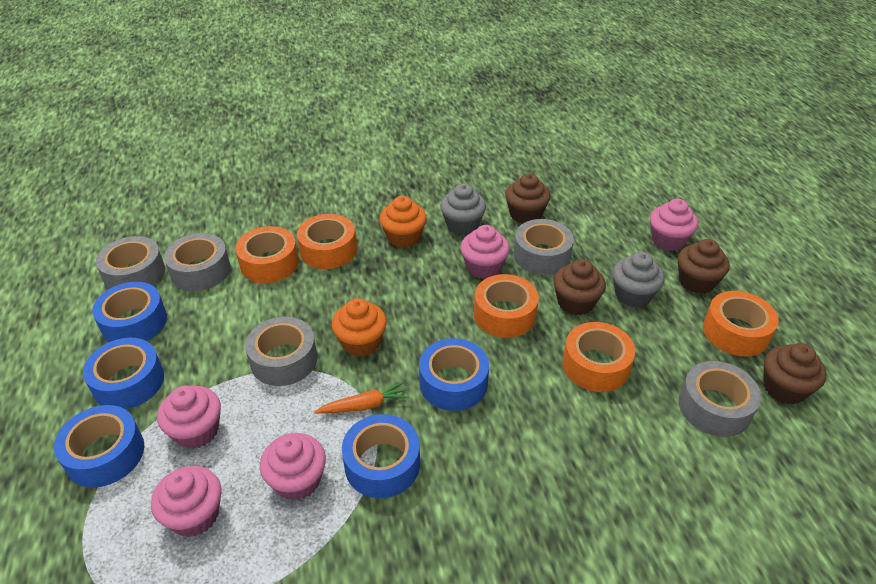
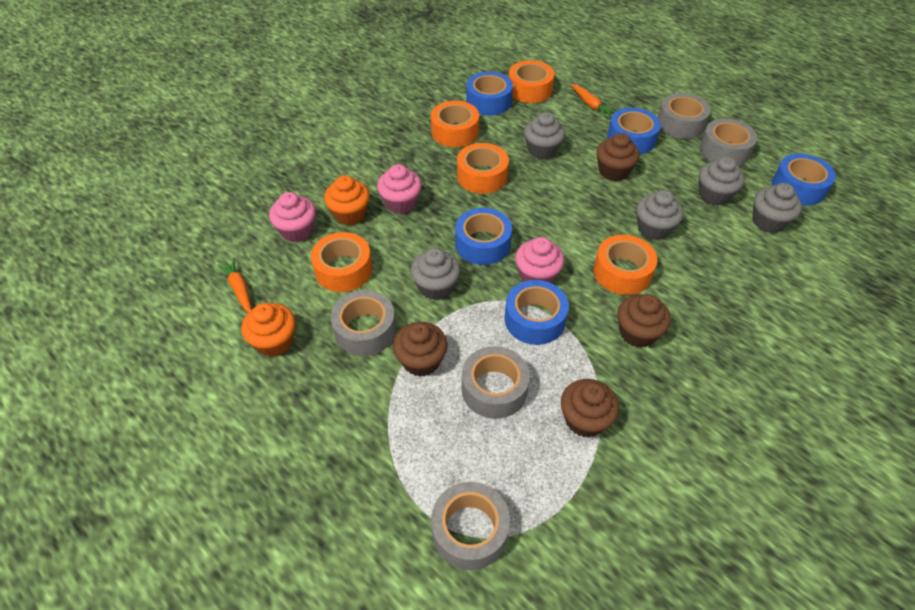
grey cupcake: [440,184,486,235] [612,252,665,307] = 2 -> [411,248,460,300] [524,112,565,159] [636,190,683,240] [699,156,745,206] [752,183,802,233] = 5
orange carrot: [314,382,409,414] = 1 -> [217,258,252,313] [571,84,615,117] = 2
pink cupcake: [151,466,221,537] [157,385,221,449] [260,433,326,501] [461,225,510,279] [650,199,698,251] = 5 -> [269,192,316,242] [377,164,422,214] [515,237,564,283] = 3

